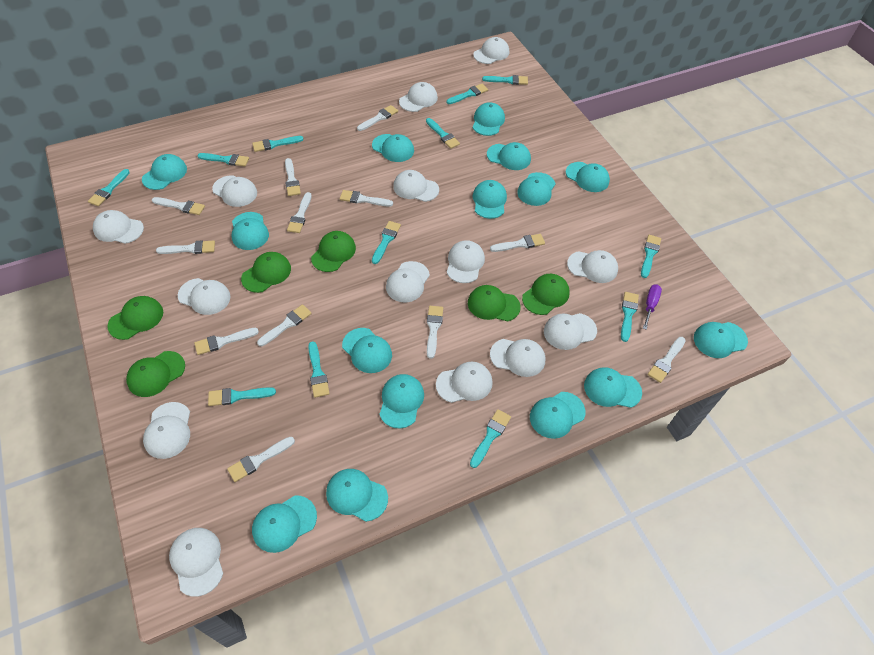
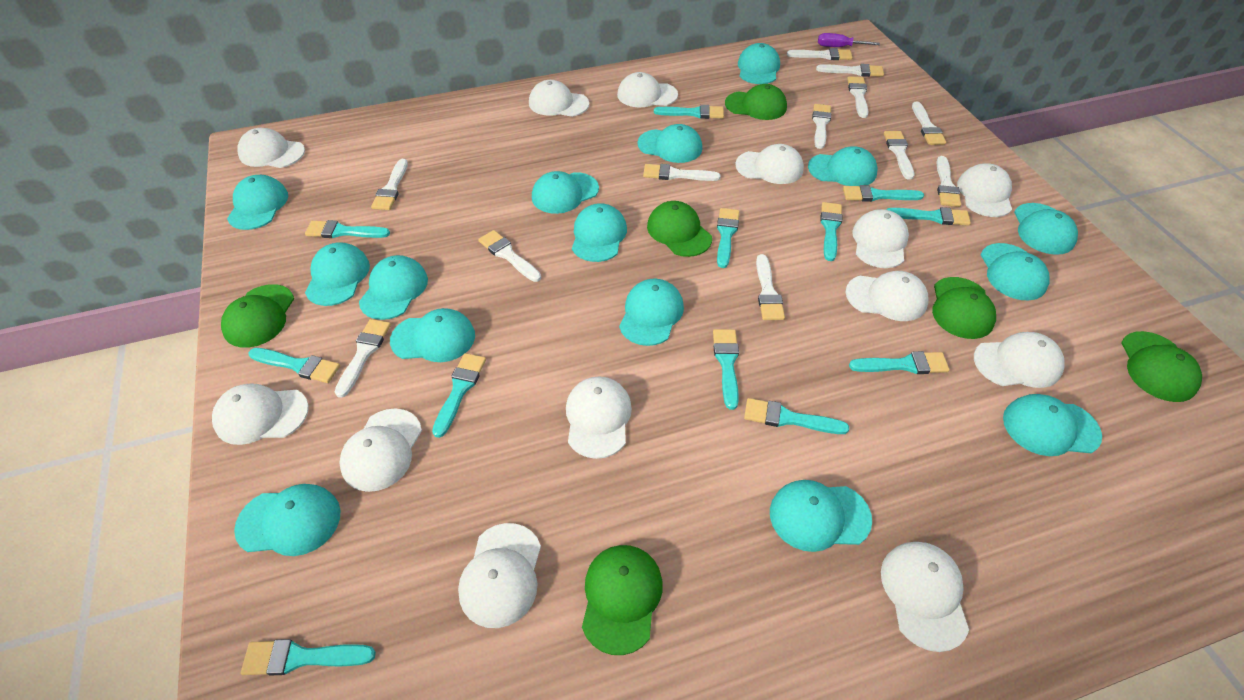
white cap: [93,210,144,244] [143,402,190,459] [169,528,223,597] [178,278,230,315] [212,176,257,207] [386,261,430,303] [393,170,439,202] [399,82,438,112] [436,362,493,403] [447,240,485,283] [473,37,509,64] [490,339,545,377] [544,313,597,350] [567,250,618,283] = 14 -> [212,383,309,445] [237,128,305,168] [339,409,422,492] [458,523,541,628] [529,80,589,117] [566,376,632,459] [617,72,678,107] [735,144,804,184] [845,271,929,321] [852,209,909,268] [881,542,969,652] [957,163,1012,217] [974,332,1065,388] = 13

